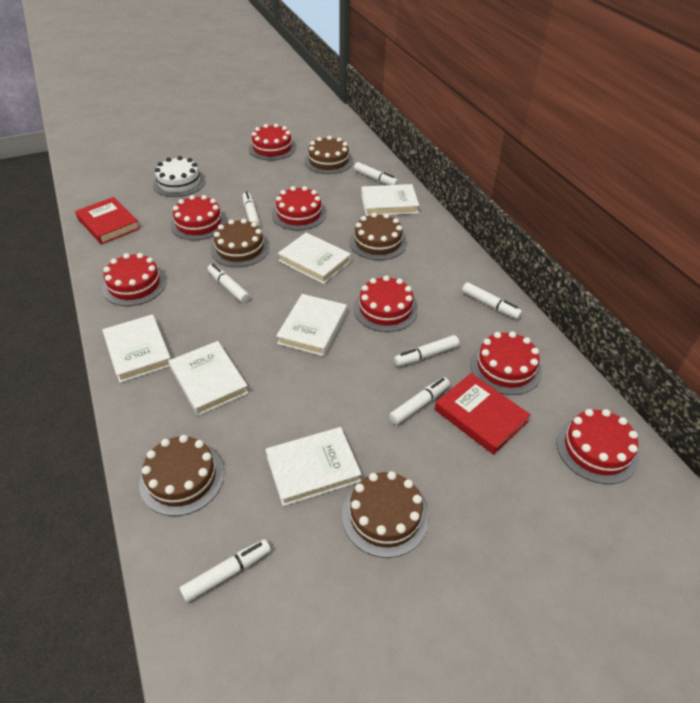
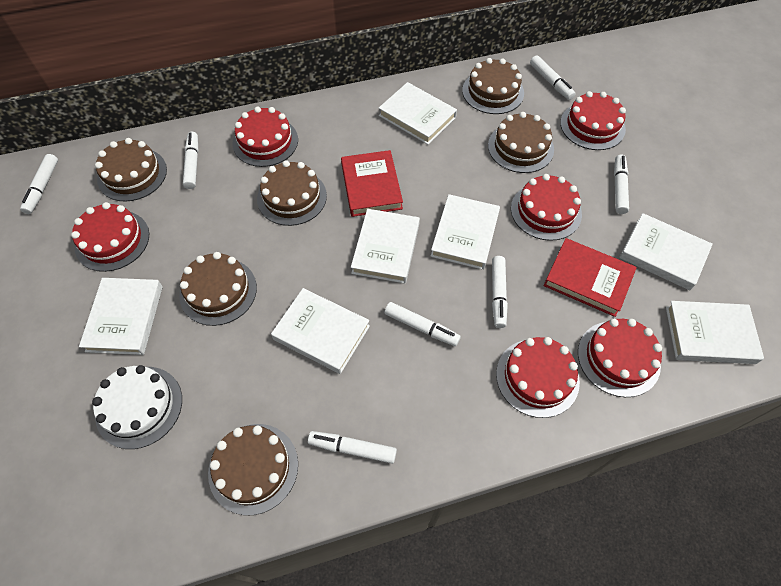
brown cake: [139,435,224,516] [211,219,270,267] [304,136,353,174] [342,471,429,558] [349,213,407,260] = 5 -> [95,138,167,202] [179,252,257,326] [208,424,298,515] [257,160,327,226] [462,58,524,114] [488,112,554,173] = 6
red cake: [102,253,167,306] [170,195,227,240] [249,124,296,160] [272,186,326,230] [353,275,418,332] [470,331,542,395] [556,409,639,484] = 7 -> [71,202,149,272] [232,107,298,167] [496,337,580,418] [511,174,582,241] [560,91,626,150] [578,319,662,397] = 6
white book: [102,314,171,383] [169,341,249,416] [266,427,362,507] [276,294,347,356] [278,233,351,284] [361,184,419,216] = 6 -> [79,278,163,355] [271,288,370,374] [351,209,420,284] [379,82,457,145] [431,194,500,270] [619,213,713,290] [666,301,764,364] = 7

